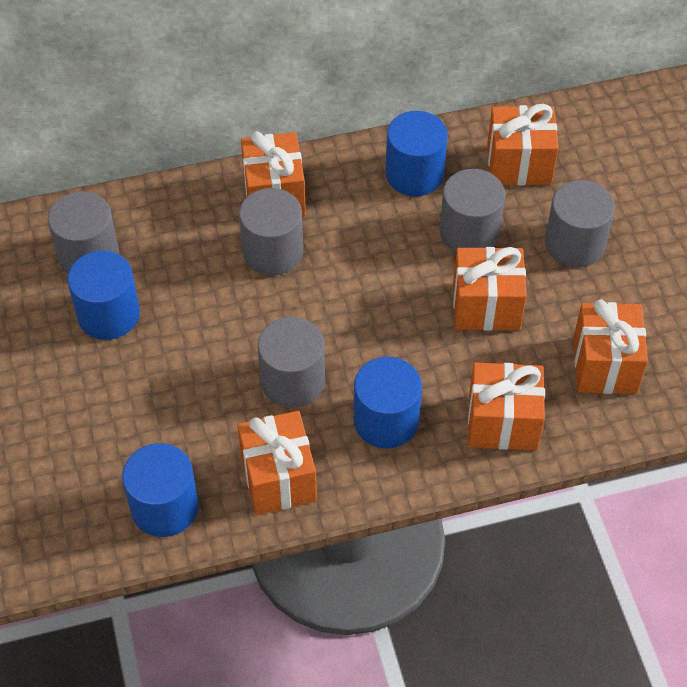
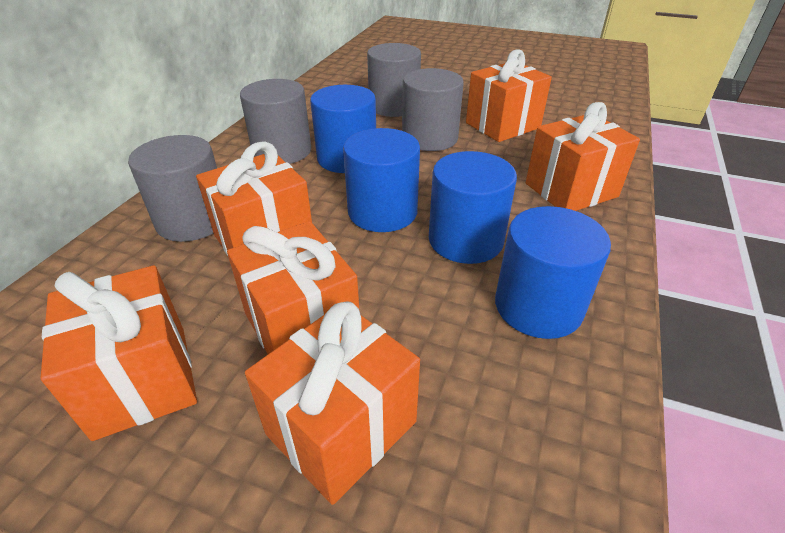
grey cylinder: [48,192,119,273] [239,188,303,276] [258,317,325,408] [440,169,505,252] [545,180,615,267] = 5 -> [128,135,217,242] [240,79,311,164] [367,43,421,117] [402,68,464,151] = 4

